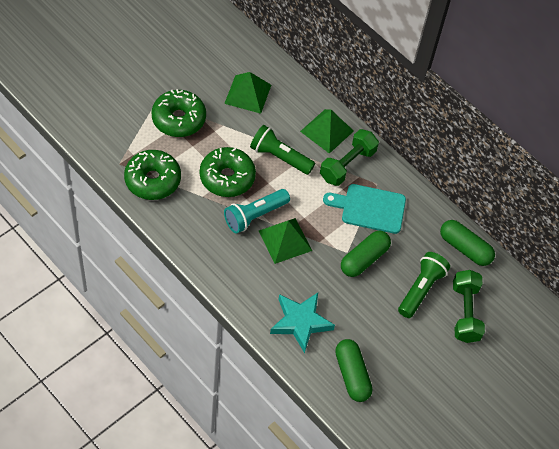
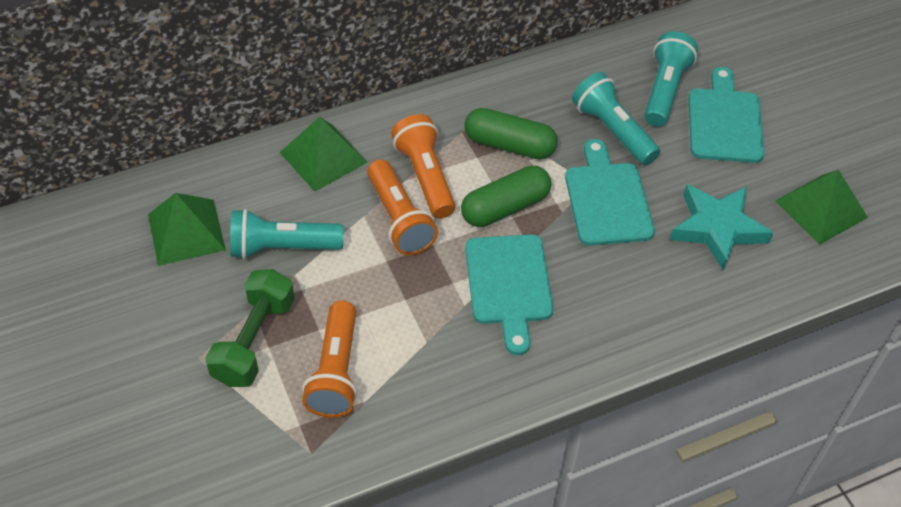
green capsule: [335,339,372,402] [341,231,391,277] [440,220,495,266] = 3 -> [461,166,551,227] [464,108,558,159] = 2
green donut: [124,150,181,200] [152,89,206,137] [200,147,256,197] = 3 -> none = 0
green dumbbell: [320,129,379,186] [453,270,485,343] = 2 -> [205,269,295,387] = 1
green flashlight: [250,125,315,175] [398,252,450,318] = 2 -> none = 0
orange flashlight: none = 0 -> [302,301,357,418] [367,159,438,255] [391,114,455,218] = 3
turquoise cutting board: [323,184,406,234] = 1 -> [465,234,553,355] [565,139,655,246] [689,67,764,163] = 3
turquoise flashlight: [224,189,290,234] = 1 -> [230,209,344,259] [572,72,660,165] [644,32,698,127] = 3

